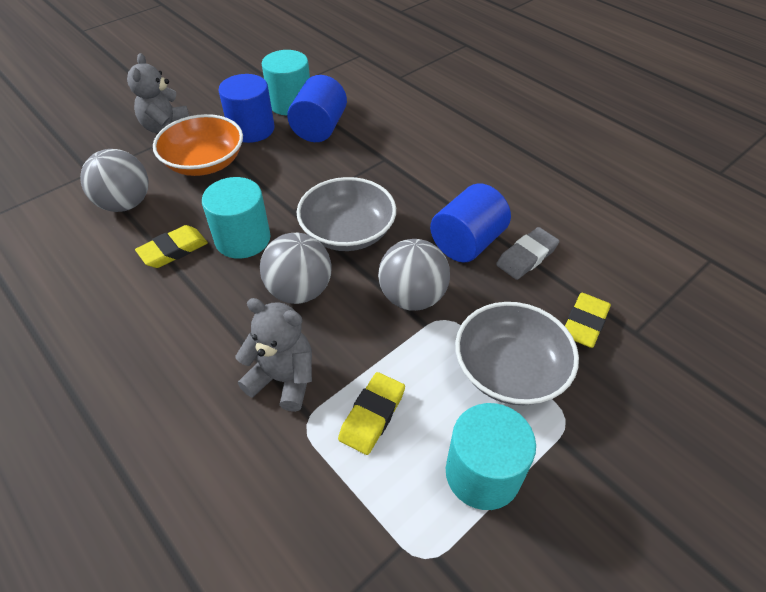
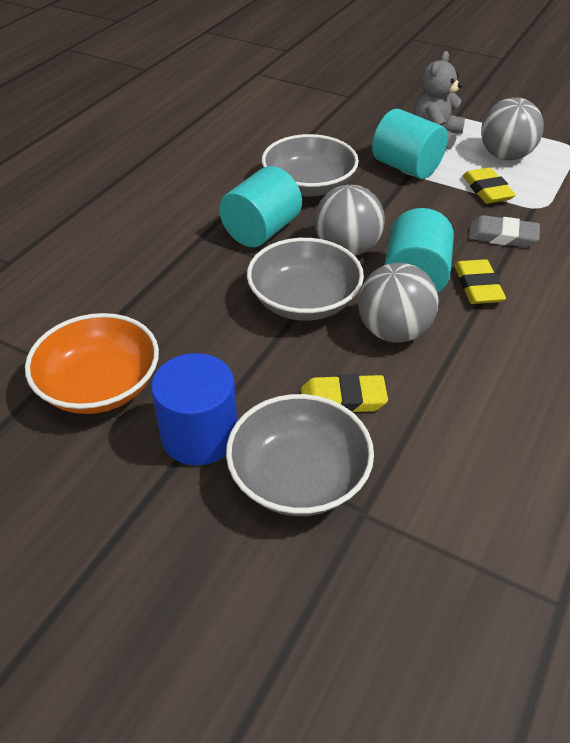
blue cylinder: [218,74,275,143] [287,75,347,142] [430,183,511,263] = 3 -> [151,353,237,465] = 1
grey bowl: [297,177,396,251] [455,302,579,405] = 2 -> [226,394,374,516] [247,238,364,321] [262,134,359,197] = 3
grey teddy bear: [127,53,189,133] [235,298,312,412] = 2 -> [413,51,465,149] = 1

